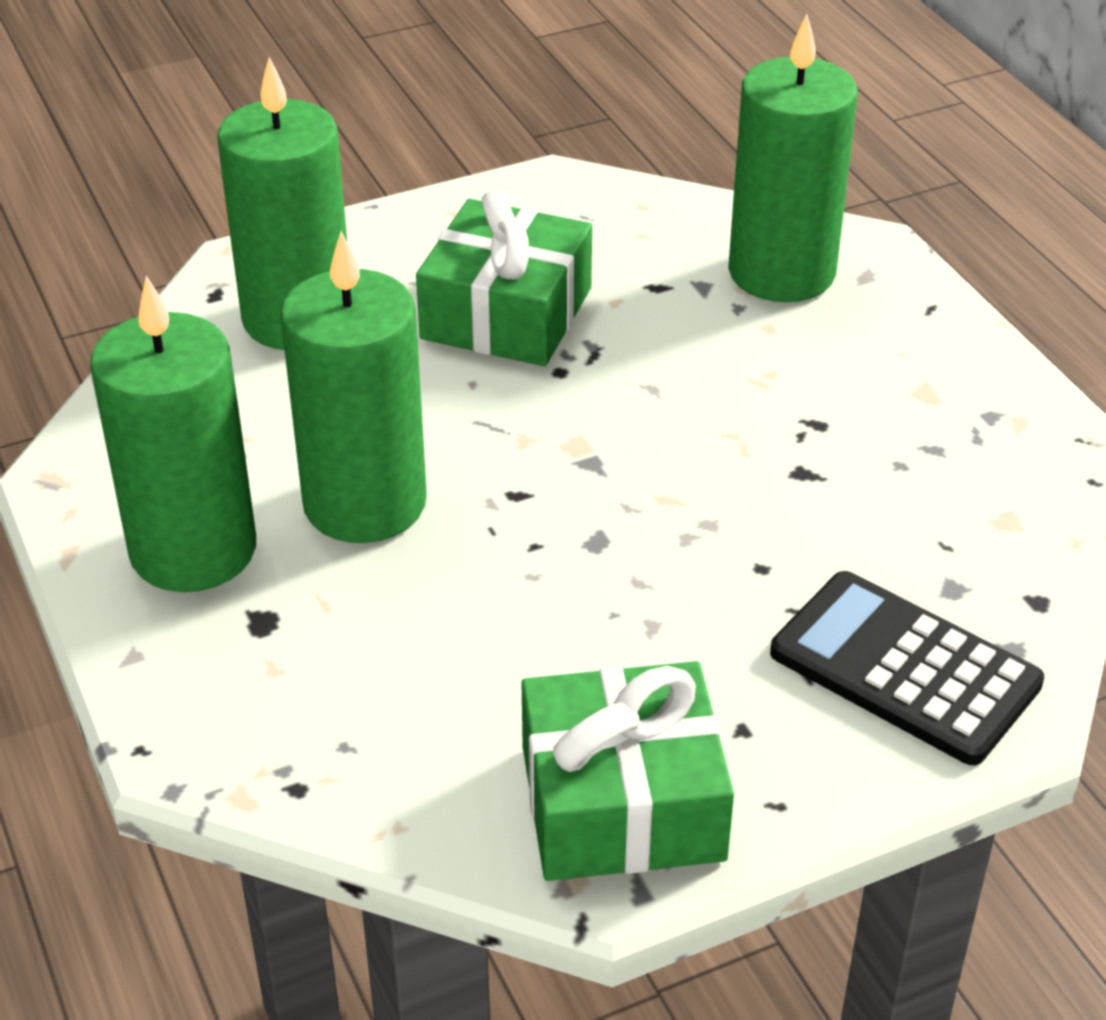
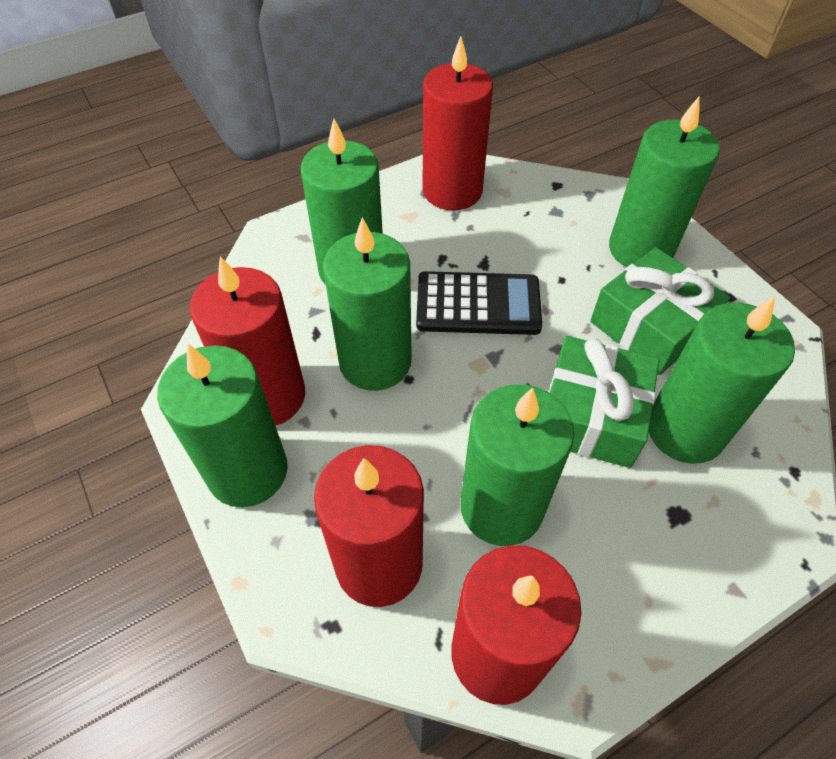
green candle: [90,276,256,592] [217,57,347,350] [280,231,427,543] [728,14,858,302] = 4 -> [157,344,288,507] [301,119,383,285] [323,217,412,391] [461,384,574,546] [609,96,720,267] [649,296,795,464] = 6
red candle: none = 0 -> [190,256,305,426] [314,445,424,607] [422,36,493,211] [451,545,582,705] = 4

